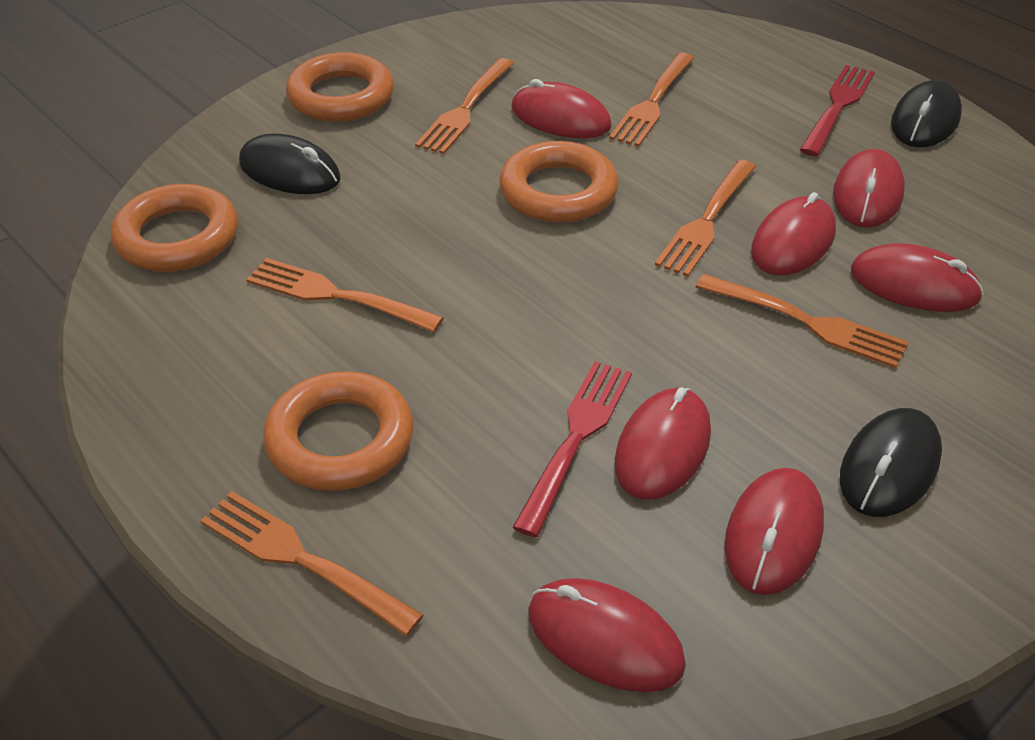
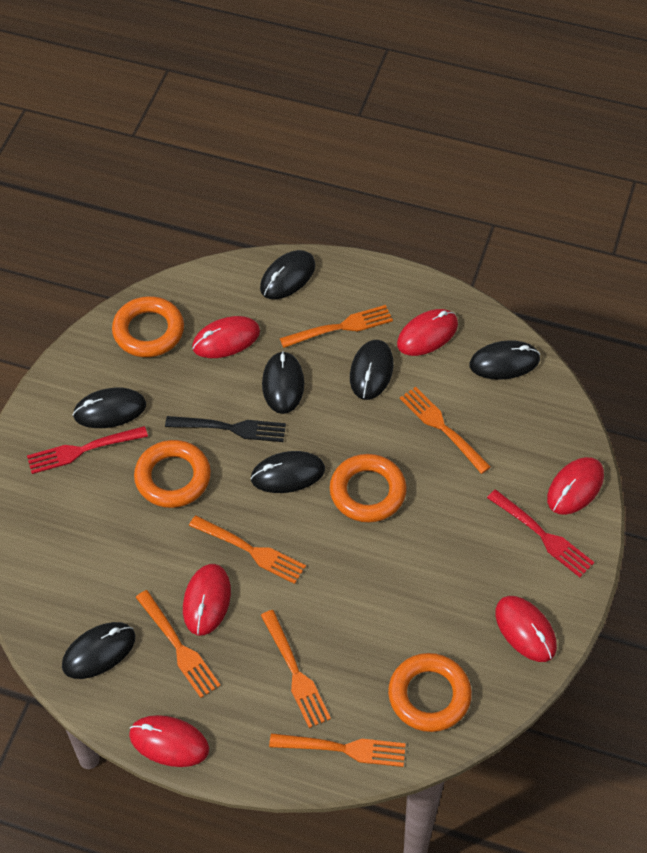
black fork: none = 0 -> [165,416,286,442] = 1
black mouse: [239,133,340,194] [840,408,942,517] [891,80,962,147] = 3 -> [62,622,135,679] [73,388,146,428] [250,451,325,493] [260,250,315,299] [262,351,304,414] [350,340,394,400] [469,340,540,380] = 7
red mouse: [511,79,612,138] [528,578,686,692] [615,387,711,500] [725,468,824,595] [751,192,836,275] [833,149,905,228] [851,243,984,312] = 7 -> [129,715,209,767] [183,564,231,636] [192,316,260,358] [397,309,458,356] [495,596,557,662] [547,457,604,515] = 6

